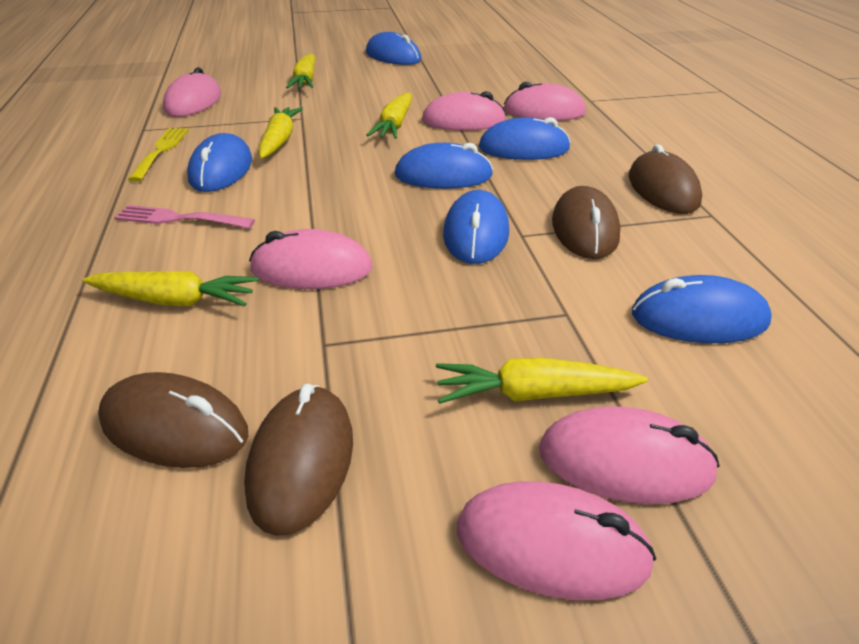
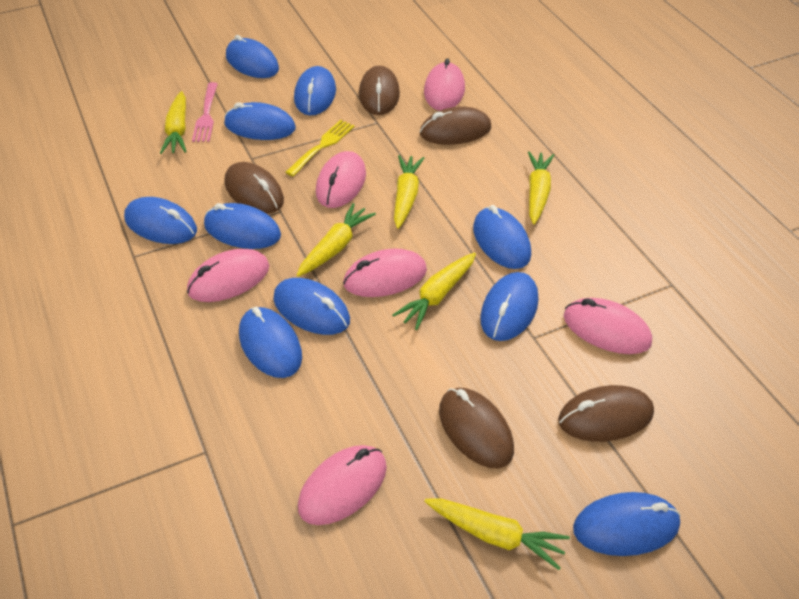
blue mouse: [187,133,252,192] [366,32,421,65] [395,143,493,189] [443,190,509,264] [479,117,571,160] [632,275,772,343] = 6 -> [124,197,197,244] [204,203,281,249] [224,102,296,140] [226,35,279,78] [239,307,302,378] [273,278,350,335] [294,66,336,115] [473,205,531,269] [480,272,538,341] [573,492,681,556] = 10
brown mouse: [98,372,248,468] [244,384,353,536] [552,186,621,259] [629,144,702,214] = 4 -> [225,162,284,214] [359,66,400,115] [420,107,492,145] [439,388,514,468] [558,385,654,442] = 5
yellow carrot: [82,271,259,306] [258,107,303,159] [286,53,315,89] [366,92,412,139] [436,357,648,404] = 5 -> [160,91,187,154] [297,203,376,277] [392,253,476,330] [394,155,424,229] [424,499,570,570] [528,152,554,224] = 6

